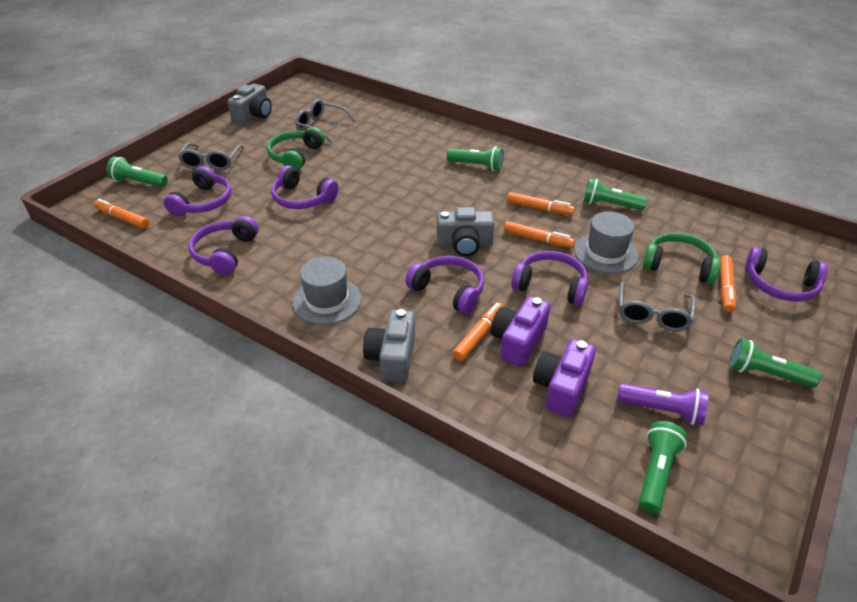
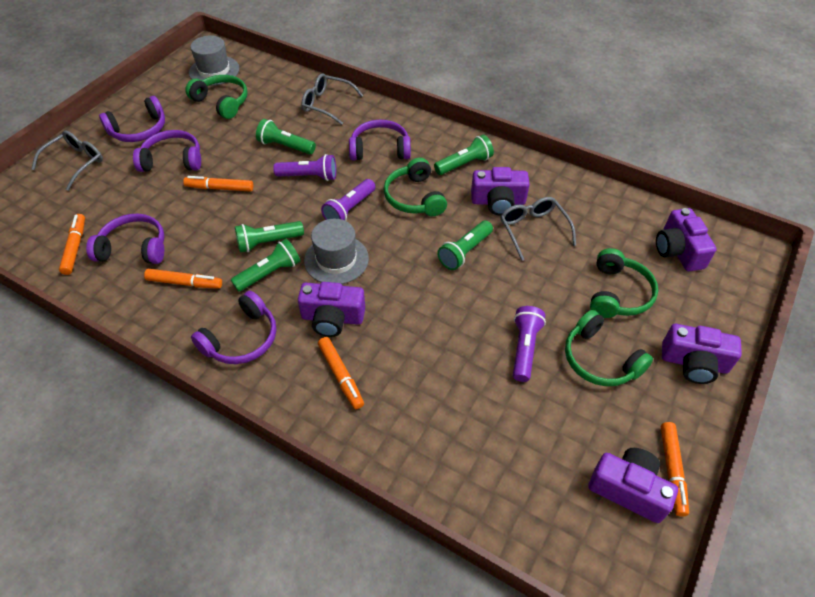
green headphones: [267,127,325,171] [643,233,721,284] = 2 -> [185,75,248,119] [383,158,447,216] [565,310,653,386] [590,248,658,318] = 4
grey camera: [227,84,272,124] [363,309,415,383] [437,207,495,256] = 3 -> none = 0
purple camera: [490,296,550,367] [533,339,596,417] = 2 -> [298,282,365,337] [471,167,530,216] [588,448,678,523] [656,208,717,271] [662,324,742,384] = 5
purple flashlight: [617,383,708,426] = 1 -> [273,154,336,181] [321,179,376,221] [513,306,546,382] = 3
purple headphones: [163,166,232,217] [188,216,259,275] [271,165,338,209] [405,256,484,314] [511,251,588,305] [745,247,828,302] = 6 -> [86,214,165,264] [99,96,165,142] [133,130,201,172] [191,291,276,364] [349,120,411,161] = 5

